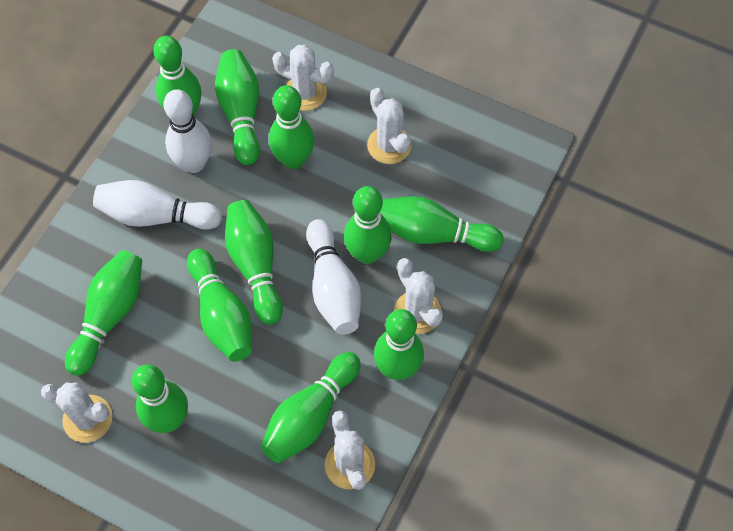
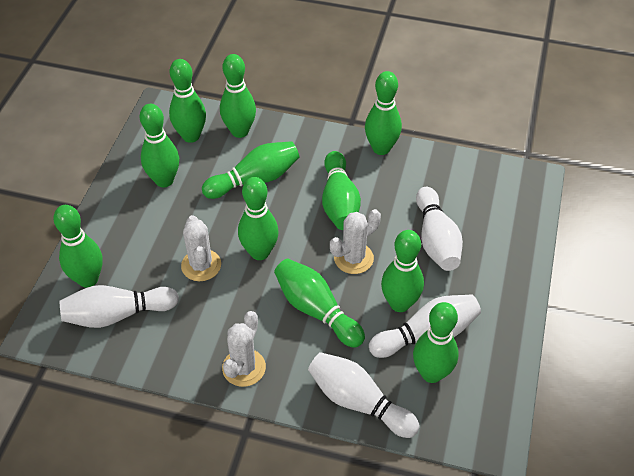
white bowling pin: [93,180,222,230] [163,89,212,173] [306,219,361,335] = 3 -> [59,285,179,328] [308,352,420,438] [369,294,481,358] [416,187,463,271] = 4
white cactus: [41,383,112,443] [272,45,334,111] [325,411,375,490] [367,88,412,164] [394,258,443,334] = 5 -> [181,215,221,281] [222,311,266,387] [330,209,381,274] = 3

